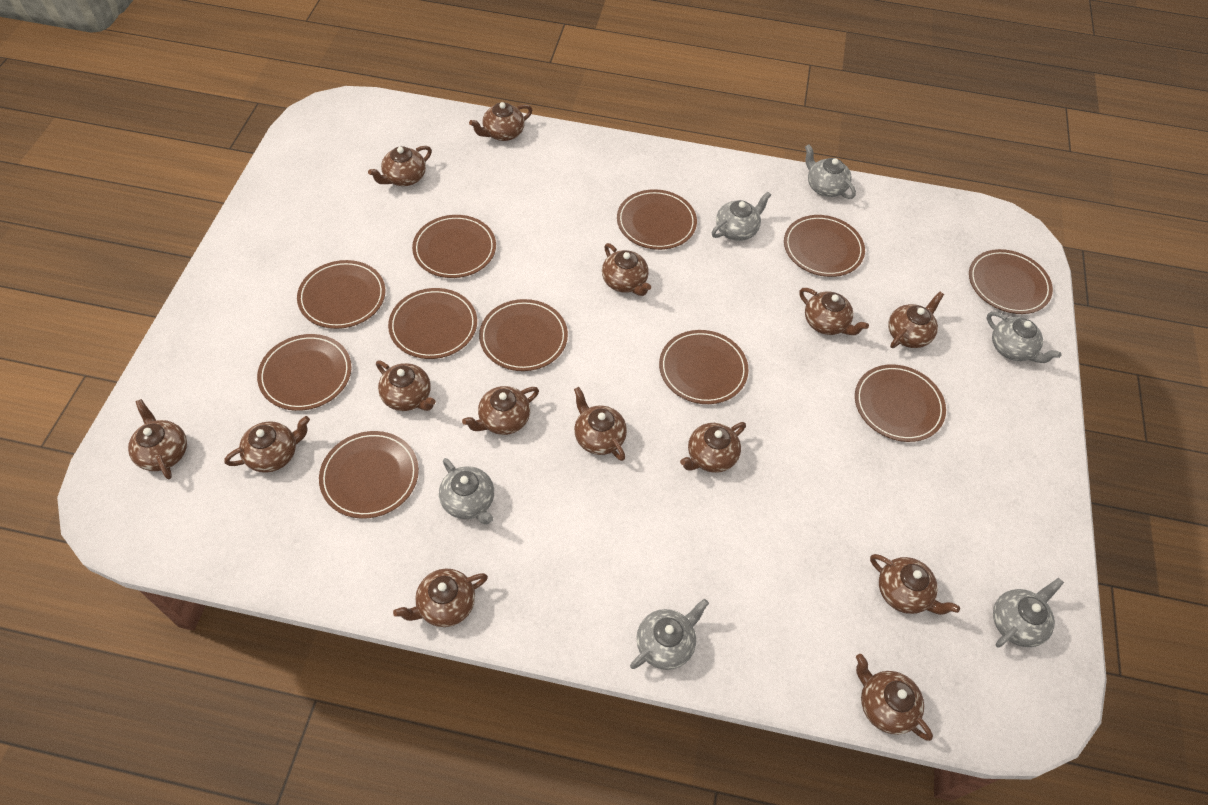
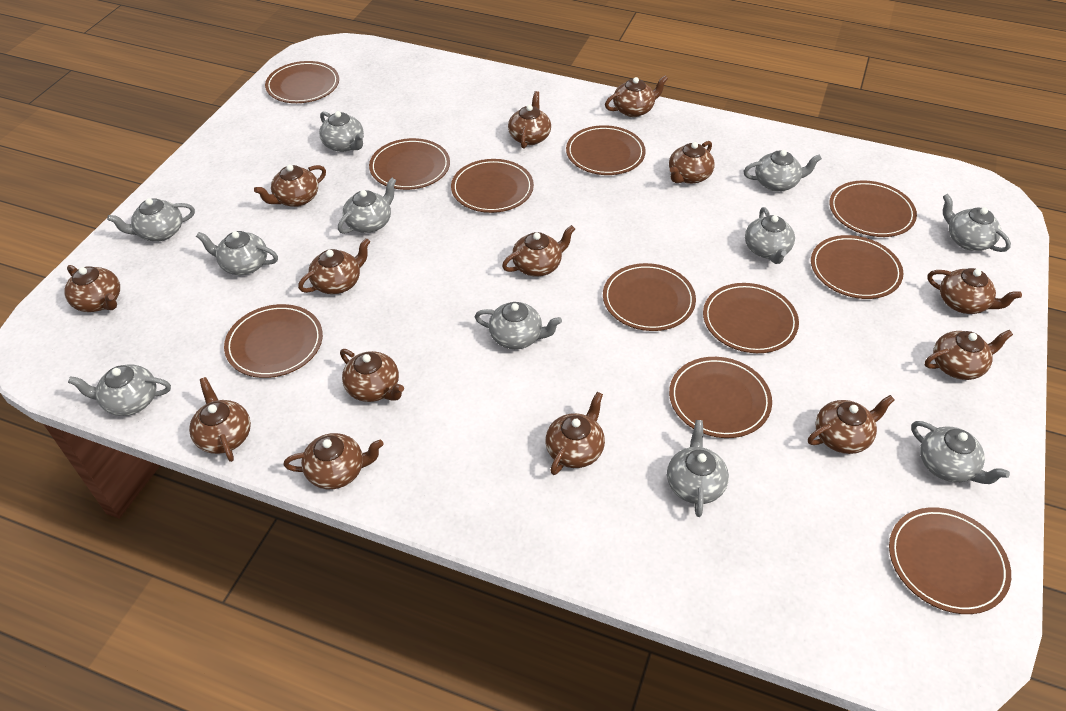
grey teapot: [439,458,494,525] [630,599,709,670] [712,192,771,241] [805,144,856,199] [987,312,1061,363] [993,578,1064,648] = 6 -> [68,364,171,416] [107,198,195,241] [196,231,278,275] [319,111,364,152] [338,178,396,234] [475,302,562,349] [667,420,729,517] [744,150,822,192] [745,207,795,264] [911,421,1010,484] [943,194,1011,252] = 11

